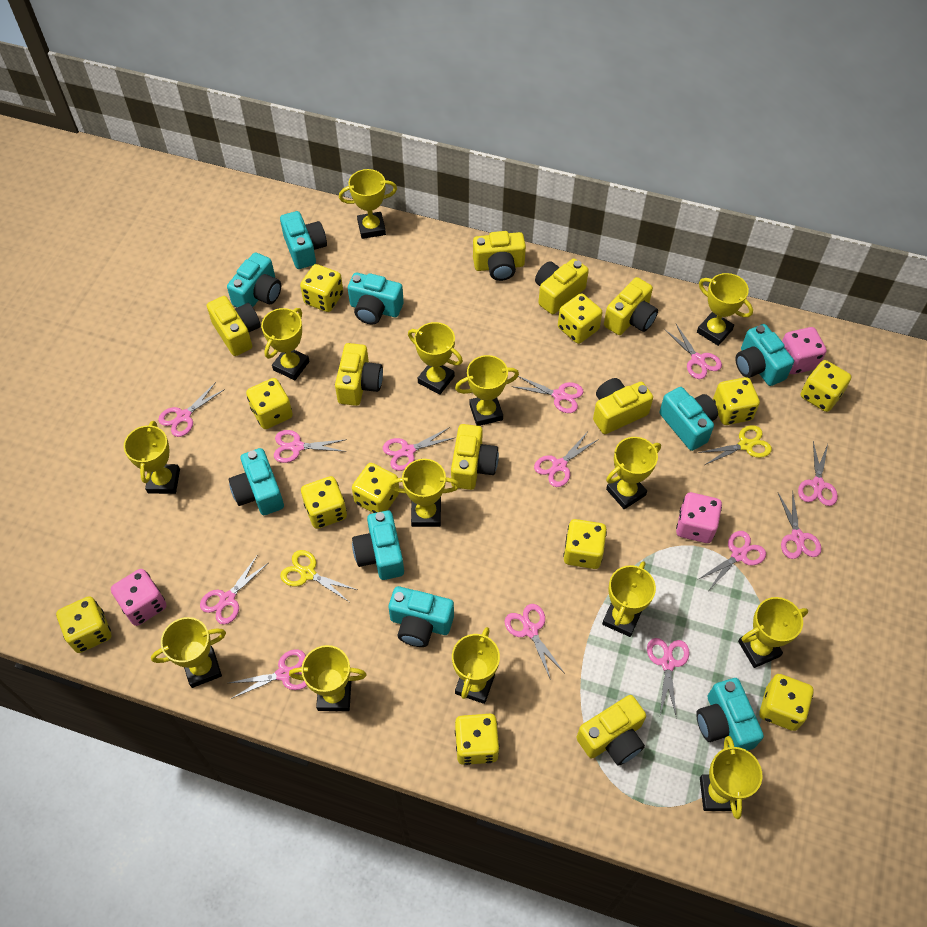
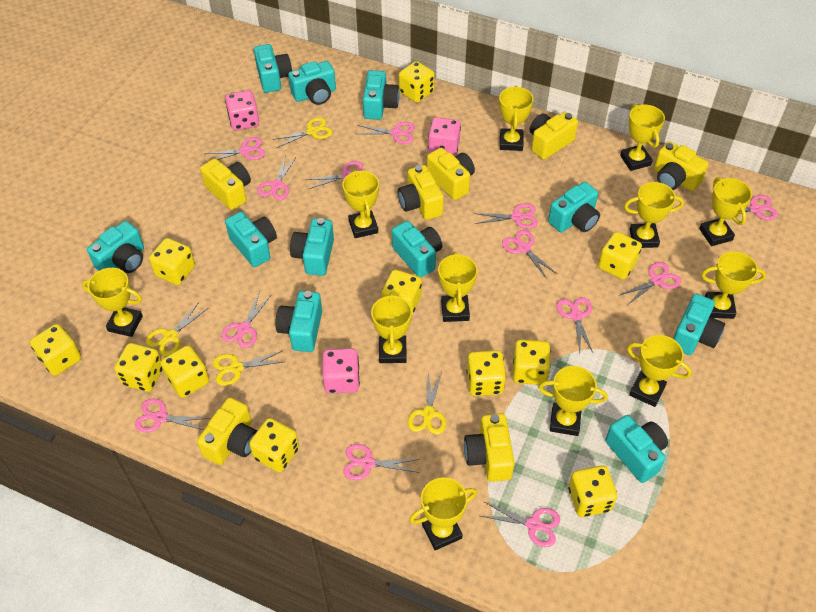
turquoise camera: [227,252,281,307] [229,448,284,515] [280,211,327,269] [348,273,404,324] [352,510,404,580] [389,586,454,647] [659,387,718,451] [696,678,764,751] [735,324,794,386] = 9 -> [87,221,144,273] [225,212,277,267] [254,44,292,93] [276,291,322,352] [288,61,336,105] [290,218,334,276] [363,70,400,120] [392,221,442,278] [548,182,600,232] [605,415,668,483] [673,294,725,355] = 11
yellow camera: [207,296,261,356] [335,343,383,406] [451,424,499,490] [473,231,526,281] [535,258,589,315] [577,695,646,766] [593,378,653,434] [604,277,658,335] = 8 -> [197,397,257,465] [200,158,251,210] [398,165,444,220] [427,148,475,200] [464,413,515,482] [530,112,578,160] [654,142,708,191] = 7
yellow scissors: [280,550,358,602] [698,425,772,465] = 2 -> [146,302,208,356] [213,351,282,386] [272,117,332,148] [408,372,446,434] = 4
yellow trophy: [124,421,180,494] [151,617,226,688] [261,308,310,380] [289,645,367,711] [339,169,397,239] [389,459,460,527] [408,322,463,395] [452,627,500,704] [455,355,519,426] [602,561,656,637] [606,437,661,509] [697,273,753,346] [700,736,762,819] [738,597,808,668] = 14 -> [82,268,143,337] [342,170,379,238] [371,292,412,363] [409,477,477,550] [438,252,478,322] [499,86,534,151] [538,366,608,436] [620,104,665,171] [624,182,684,248] [627,335,692,407] [699,177,752,246] [701,251,766,319] = 12

